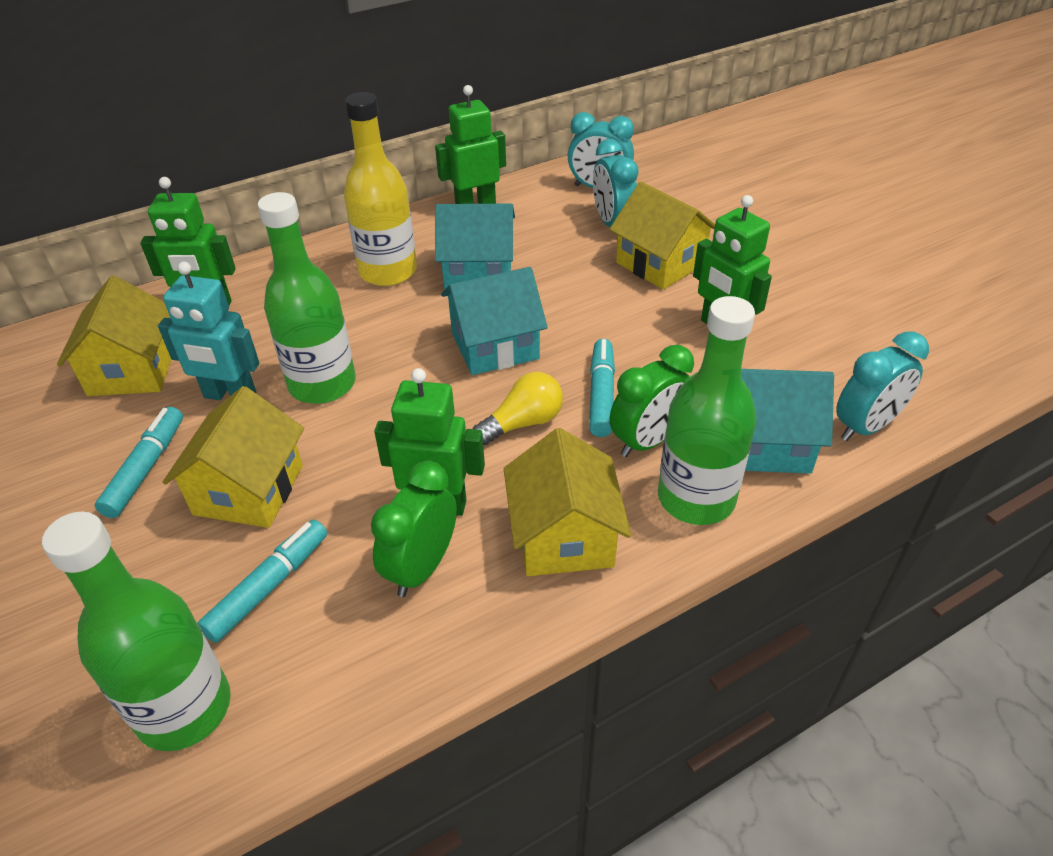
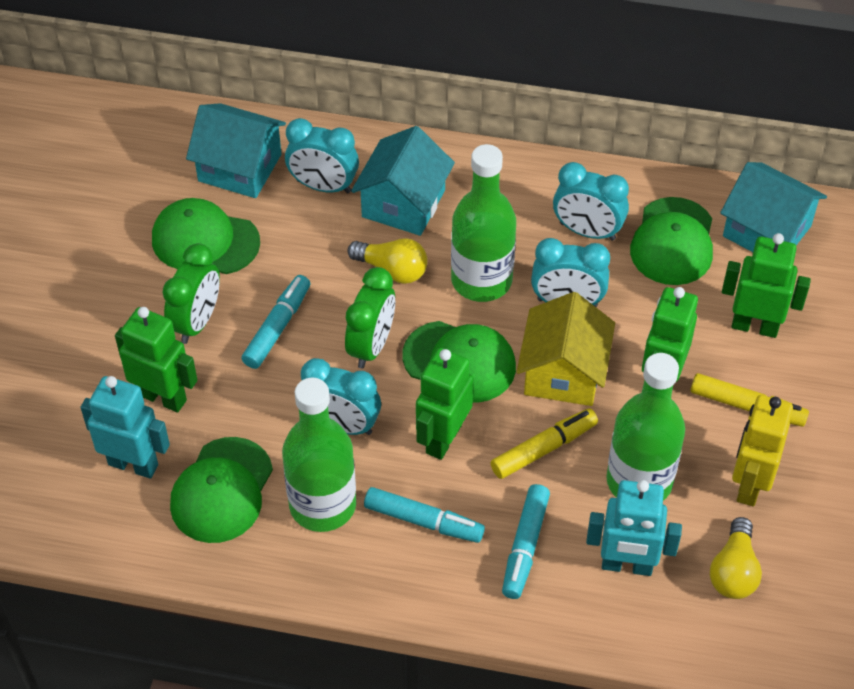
green cap: none = 0 -> [152,198,260,274] [170,437,273,543] [402,321,516,403] [630,197,713,285] = 4
turquoise clock: [568,112,634,188] [593,139,639,227] [836,331,929,441] = 3 -> [285,118,359,193] [301,358,381,435] [531,238,610,307] [553,162,629,241] = 4
turquoise robot: [158,262,259,400] = 1 -> [81,376,170,479] [586,480,682,576] = 2
yellow bottle: [344,92,417,286] = 1 -> none = 0
yellow house: [57,276,171,396] [163,386,304,528] [504,428,631,576] [609,182,715,290] = 4 -> [517,292,615,406] = 1
yellow light bulb: [473,372,563,445] = 1 -> [347,238,428,284] [710,517,762,599] = 2
yellow marker: none = 0 -> [490,408,598,479] [690,373,809,427] = 2
yellow robot: none = 0 -> [732,395,793,506] = 1

